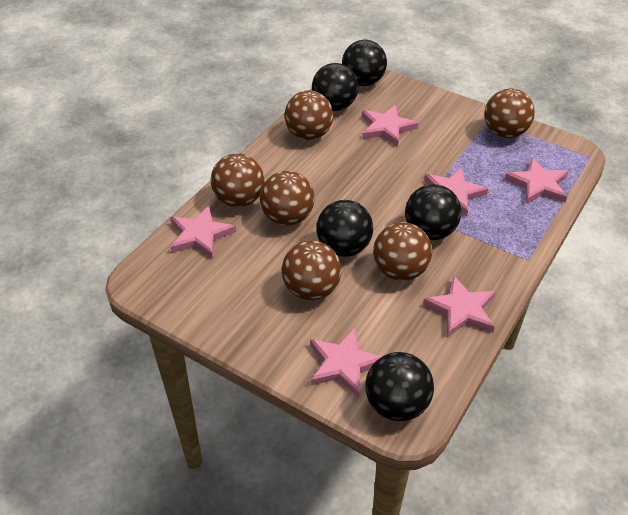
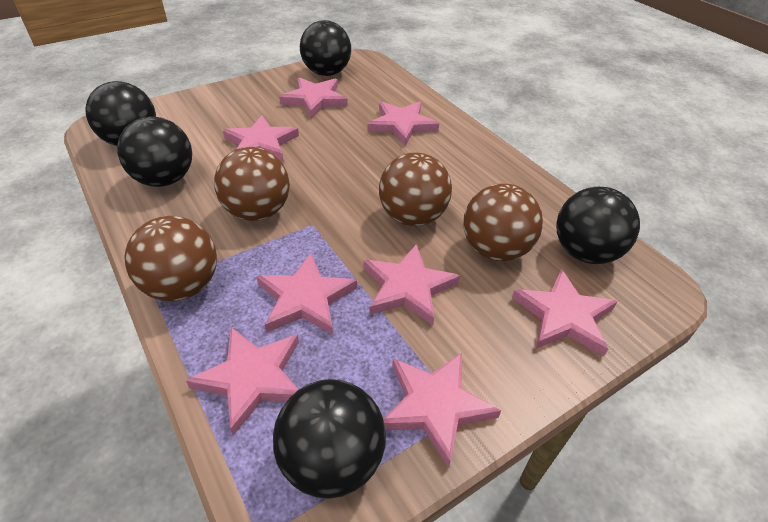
brown ball: [211,153,264,207] [260,171,314,226] [282,240,341,300] [284,90,333,140] [373,222,432,281] [484,88,535,138] = 6 -> [125,216,217,301] [214,147,290,221] [379,152,452,226] [463,184,543,261] = 4
pink star: [170,205,236,259] [310,327,382,397] [362,105,419,147] [423,275,496,337] [424,167,488,216] [505,158,569,204] = 6 -> [186,327,299,436] [223,115,299,162] [256,253,357,335] [279,77,348,118] [363,244,460,325] [367,101,439,146] [383,352,501,468] [512,269,618,356] = 8

